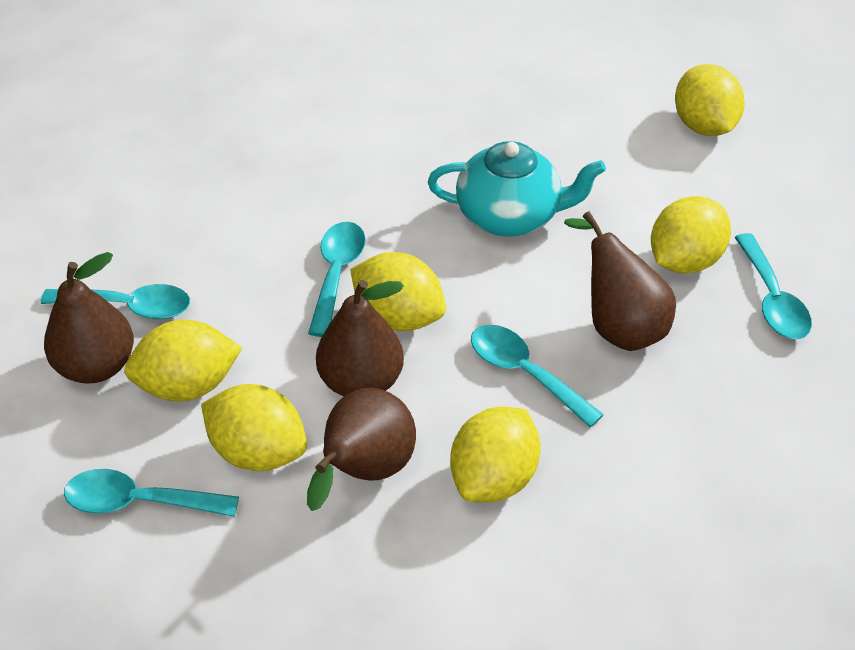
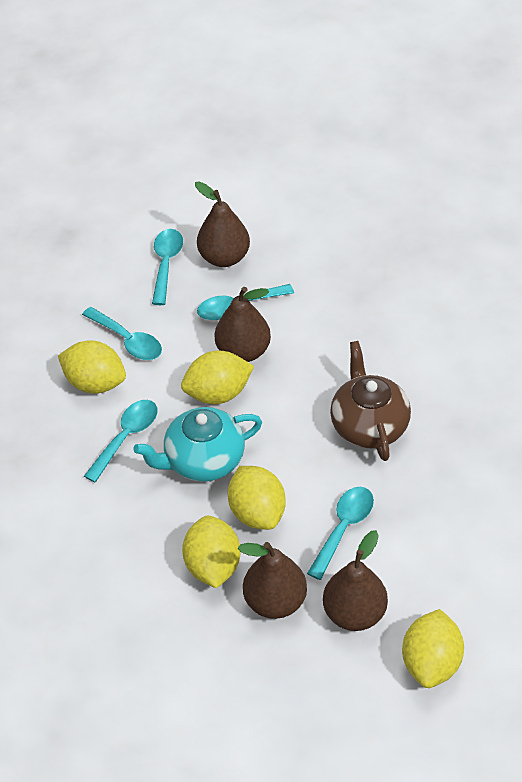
brown teapot: none = 0 -> [330,341,411,461] = 1
yellow lemon: [124,320,242,401] [201,384,307,471] [350,252,446,331] [450,407,541,502] [651,196,731,274] [675,64,745,136] = 6 -> [58,340,126,394] [181,351,254,404] [182,516,241,588] [228,466,286,530] [402,609,464,688] = 5

